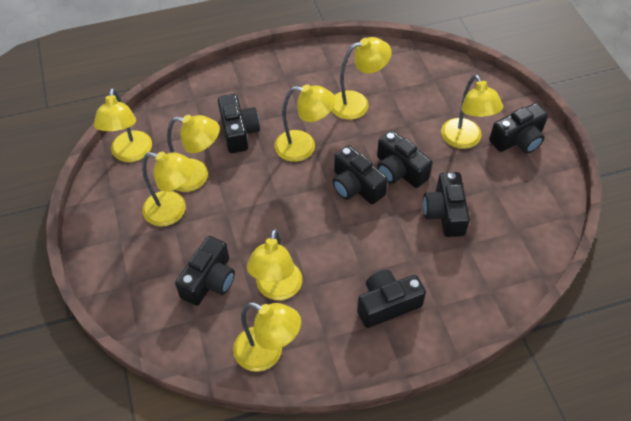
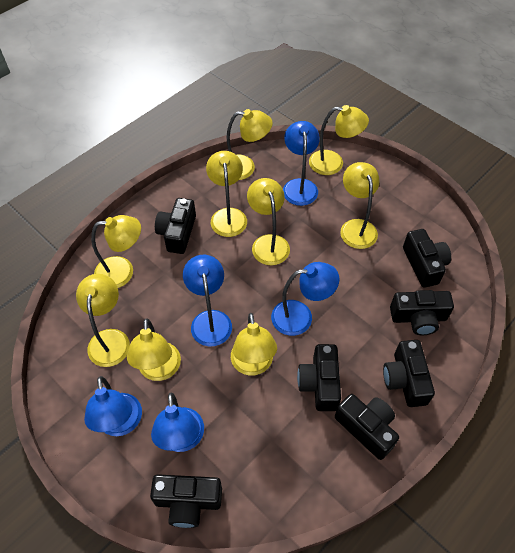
blue lamp: none = 0 -> [84,376,142,436] [151,393,204,452] [183,255,232,347] [271,262,340,336] [283,121,320,206] = 5
yellow lamp: [94,88,152,162] [142,152,195,226] [167,115,220,192] [233,302,301,372] [247,229,302,300] [275,84,336,162] [332,37,392,120] [441,74,503,149] = 8 -> [76,274,130,367] [91,215,141,288] [127,318,181,381] [206,151,247,237] [227,109,273,180] [231,313,277,375] [247,178,290,265] [309,105,369,175] [340,162,380,249] = 9

